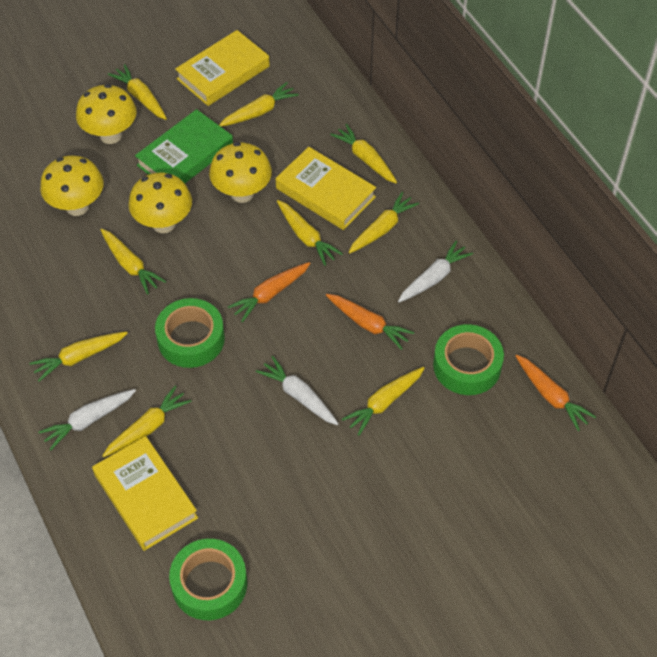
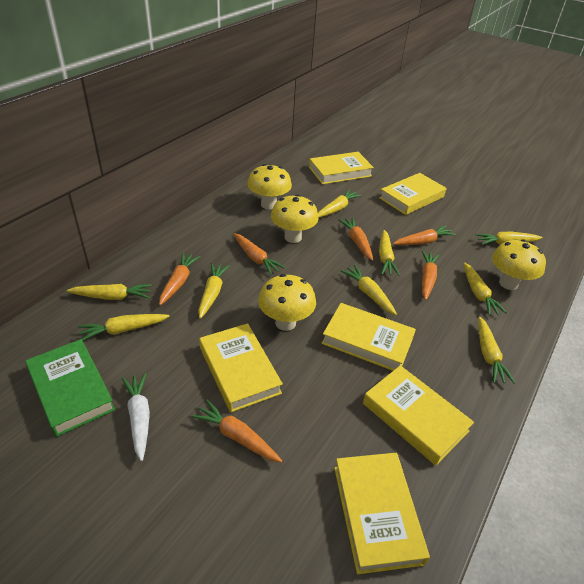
green tape: [155,298,225,368] [169,539,247,620] [433,324,504,395] = 3 -> none = 0
orange carrot: [228,262,310,322] [326,294,414,350] [516,355,596,431] = 3 -> [159,253,200,305] [191,400,282,462] [234,233,285,275] [338,217,373,261] [393,225,456,245] [422,251,439,300] = 6
white carrot: [38,389,136,450] [256,356,338,425] [398,240,473,303] = 3 -> [122,373,150,461] = 1
yellow book: [92,436,198,551] [175,30,270,106] [276,147,376,230] = 3 -> [199,323,283,412] [309,152,374,184] [321,303,416,371] [334,453,430,574] [363,365,474,466] [379,173,446,215] = 6

